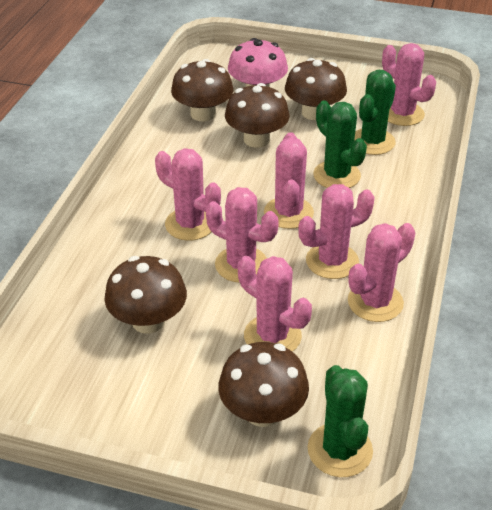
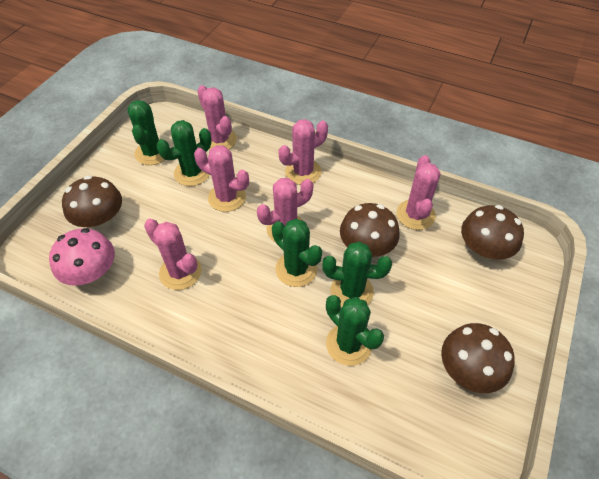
brown mushroom: [104,256,187,334] [171,59,233,121] [218,342,309,427] [225,83,290,148] [285,58,347,120] = 5 -> [62,176,122,230] [340,203,400,257] [441,323,515,393] [461,205,524,260] = 4
green cactus: [307,365,373,477] [313,101,367,188] [354,70,396,155] = 3 -> [127,100,164,165] [156,120,212,186] [272,219,322,287] [322,242,392,307] [326,295,384,366] = 5
pink cactus: [155,148,221,241] [205,187,279,283] [238,256,312,352] [264,132,314,229] [298,184,375,279] [348,223,415,322] [382,43,436,126] = 7 -> [144,219,202,290] [194,145,249,212] [197,85,237,150] [257,178,314,243] [279,119,328,185] [397,155,441,230] = 6

